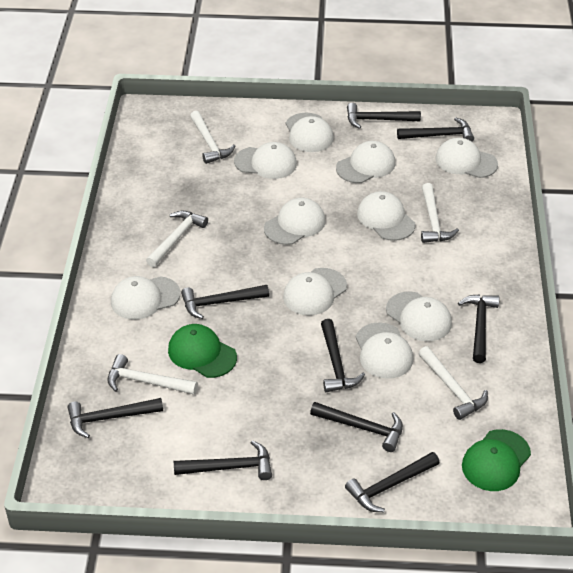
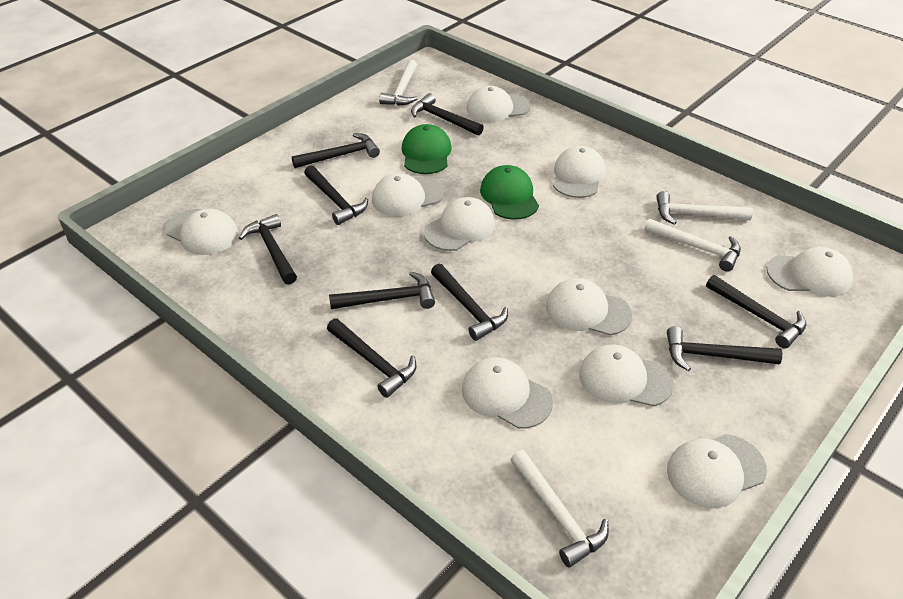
white hammer: [108,354,198,395] [146,211,208,267] [190,111,235,164] [418,346,488,420] [421,183,459,243] = 5 -> [379,60,418,106] [510,450,609,568] [644,218,741,272] [656,191,753,225] = 4

